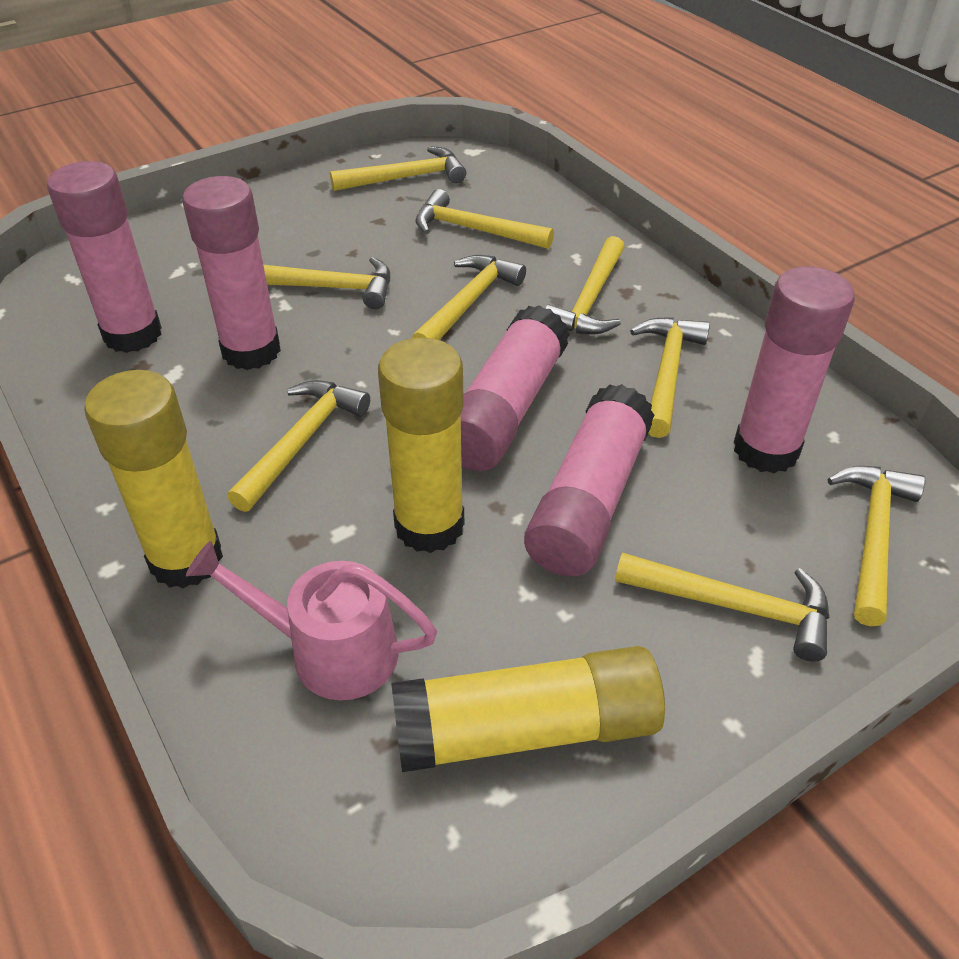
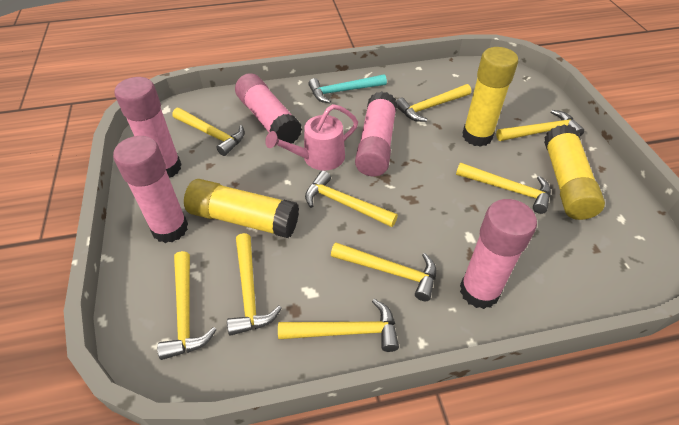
turquoise hammer: none = 0 -> [308,74,387,103] = 1

